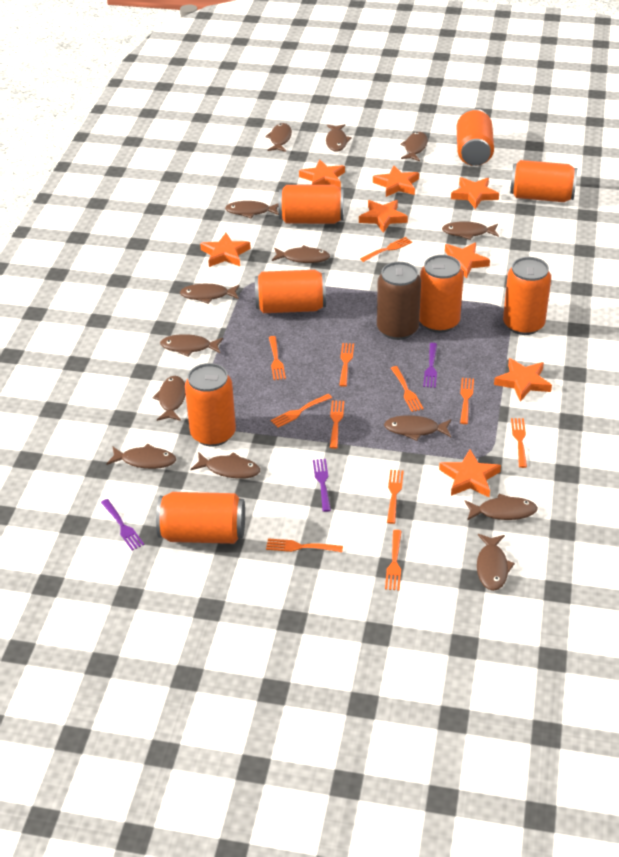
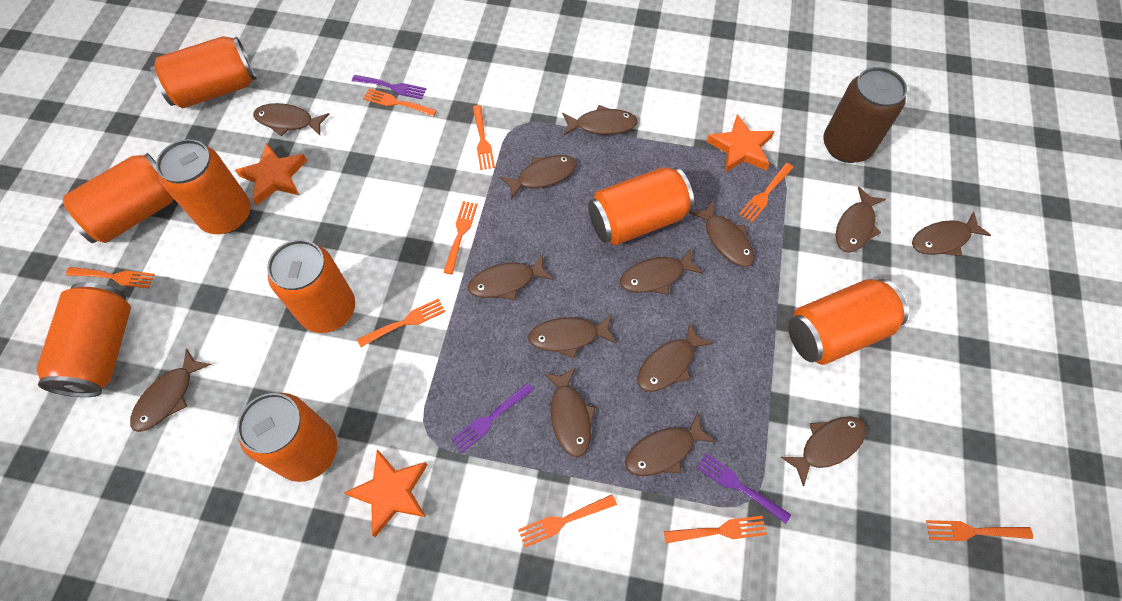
orange fork: [266,538,343,552] [269,336,286,380] [271,394,332,428] [330,400,344,449] [339,343,354,387] [360,237,412,262] [385,530,402,591] [387,470,404,524] [391,366,424,412] [460,378,474,424] [511,418,527,468] = 11 -> [66,267,155,288] [357,298,445,347] [363,88,437,117] [443,201,478,274] [473,105,495,170] [518,494,617,547] [664,516,767,543] [739,163,794,223] [926,520,1033,541] = 9
orange star: [200,233,251,267] [299,159,345,188] [359,200,408,233] [373,165,419,197] [439,449,501,497] [445,243,490,279] [451,177,499,209] [494,358,552,402] = 8 -> [235,143,307,205] [344,449,427,537] [706,114,774,173] = 3

